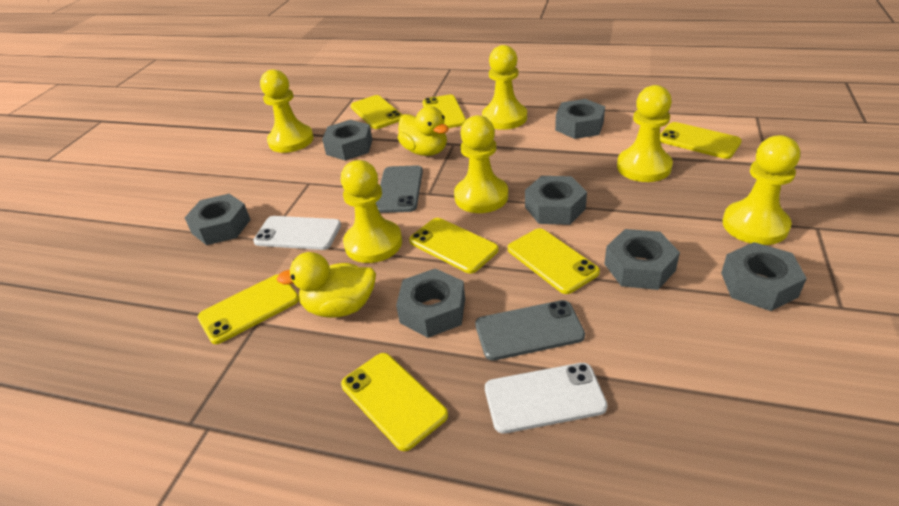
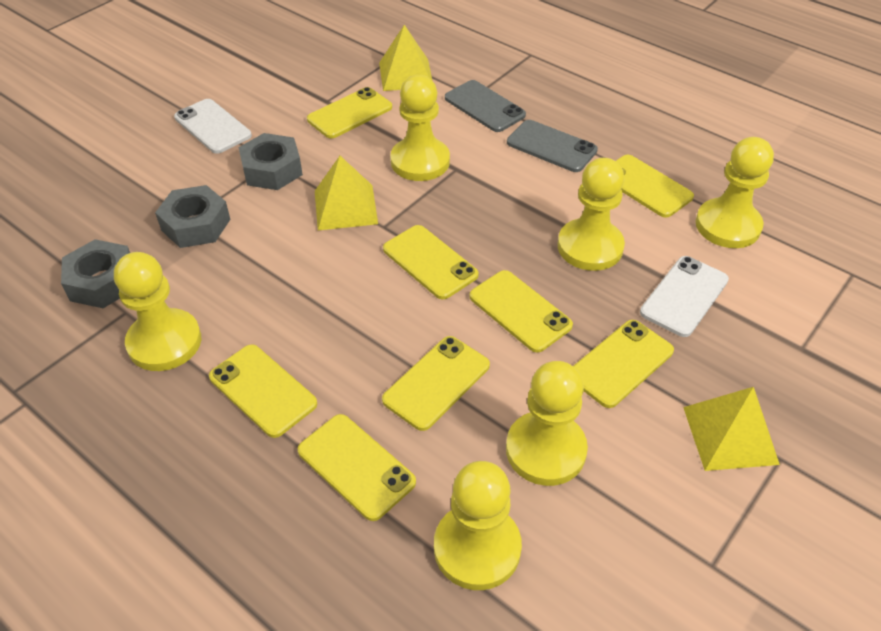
grey nut: [184,194,250,245] [322,120,372,161] [396,268,465,338] [525,176,587,225] [555,99,605,139] [604,229,680,290] [721,242,807,311] = 7 -> [61,239,130,308] [155,185,230,248] [238,133,303,190] = 3
yellow duck: [277,252,376,318] [398,106,449,156] = 2 -> none = 0
yellow phone: [197,274,299,344] [341,353,448,451] [351,95,402,129] [409,218,498,274] [422,95,466,128] [508,228,600,294] [660,122,742,159] = 7 -> [209,344,317,438] [297,414,416,521] [307,87,392,138] [382,336,490,431] [383,225,479,299] [469,270,573,352] [574,320,674,408] [616,155,694,218] = 8
yellow pyramid: none = 0 -> [315,156,378,230] [379,25,432,91] [683,387,780,471] = 3

